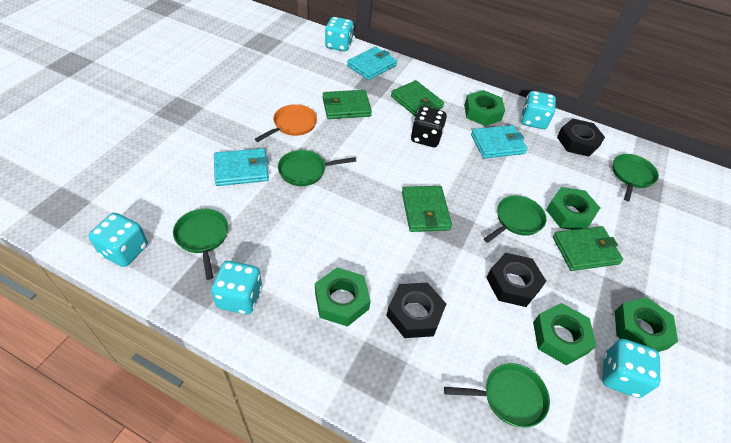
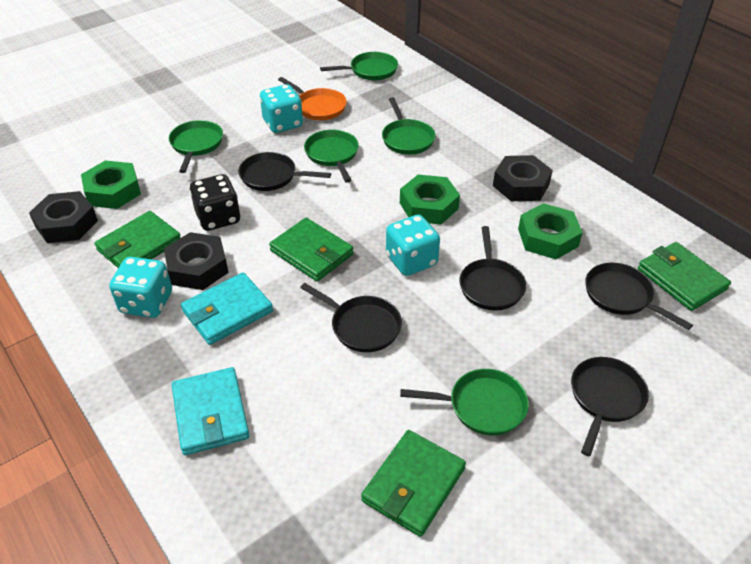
black pan: none = 0 -> [238,152,331,191] [300,283,402,352] [460,226,527,310] [571,357,649,456] [585,263,693,330] = 5
green nut: [315,267,371,327] [464,90,505,126] [533,303,597,365] [546,187,600,230] [615,297,678,352] = 5 -> [81,160,141,209] [400,174,460,225] [518,203,583,259] = 3
turquoise dice: [88,213,148,267] [211,261,262,314] [325,17,354,51] [521,91,556,129] [602,339,660,398] = 5 -> [109,257,172,318] [260,84,303,133] [386,215,440,276] = 3
turquoise wallet: [214,148,269,186] [347,47,397,80] [471,125,528,158] = 3 -> [172,367,250,455] [181,272,273,345] = 2

